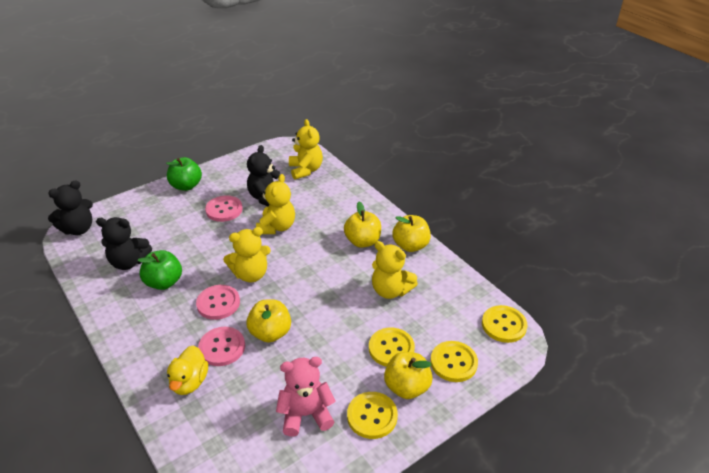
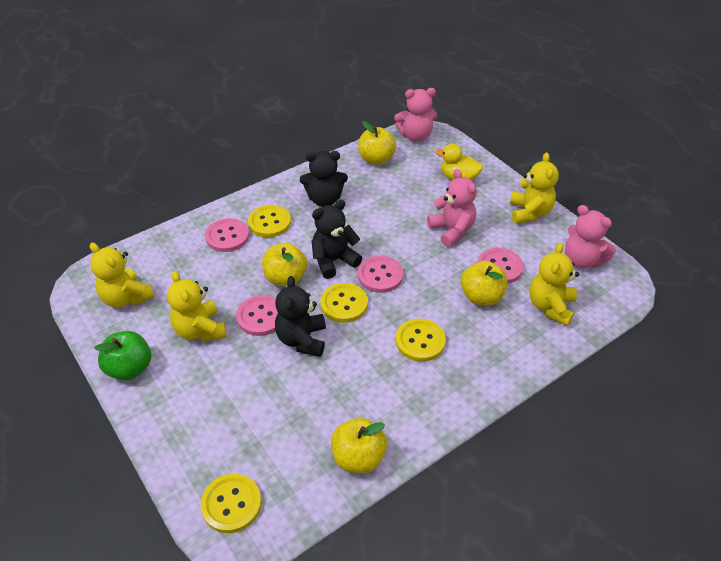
green apple: [137,250,182,290] [166,157,202,191] = 2 -> [94,331,151,380] = 1
pink button: [196,285,240,320] [198,327,245,366] [205,195,243,222] = 3 -> [205,218,249,252] [236,295,278,336] [358,256,403,293] [478,248,524,284] = 4
pink teddy bear: [276,357,335,437] = 1 -> [395,88,437,142] [427,169,477,247] [565,205,616,268] = 3

